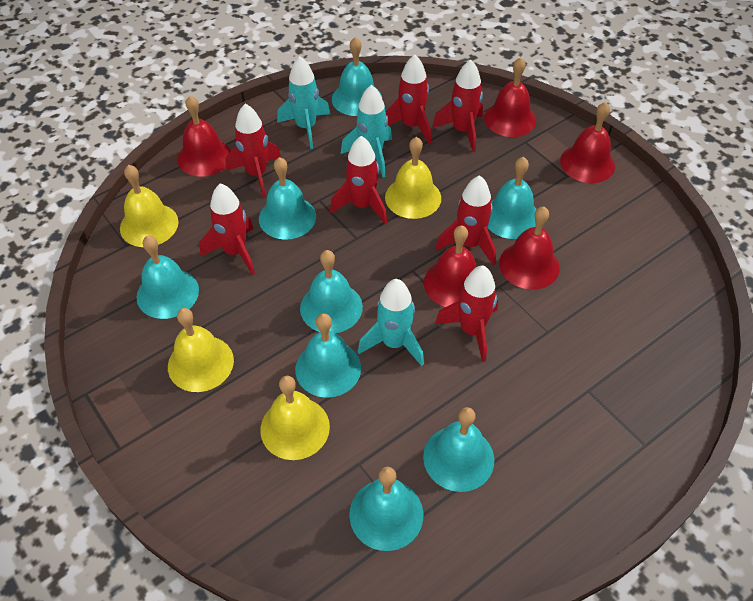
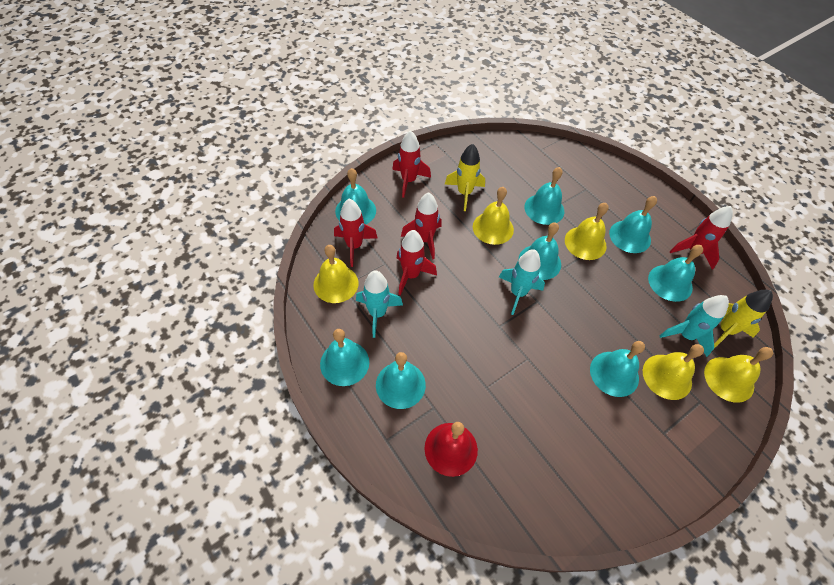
red bell: [177,96,231,177] [424,225,476,307] [484,57,536,137] [499,207,560,290] [560,102,615,183] = 5 -> [425,422,478,477] = 1
red rocket: [200,183,255,275] [225,104,281,197] [330,136,387,224] [386,55,431,144] [432,60,483,152] [435,266,498,362] [436,175,496,266] = 7 -> [334,199,378,267] [392,130,431,198] [397,230,437,295] [401,192,442,260] [670,206,733,269] = 5
yellow bell: [120,165,179,247] [168,308,234,392] [260,376,330,460] [385,137,441,219] = 4 -> [313,245,358,303] [473,187,514,245] [565,203,608,260] [643,344,704,400] [704,347,773,403] = 5
yellow rocket: none = 0 -> [444,144,485,211] [714,290,773,348] = 2

